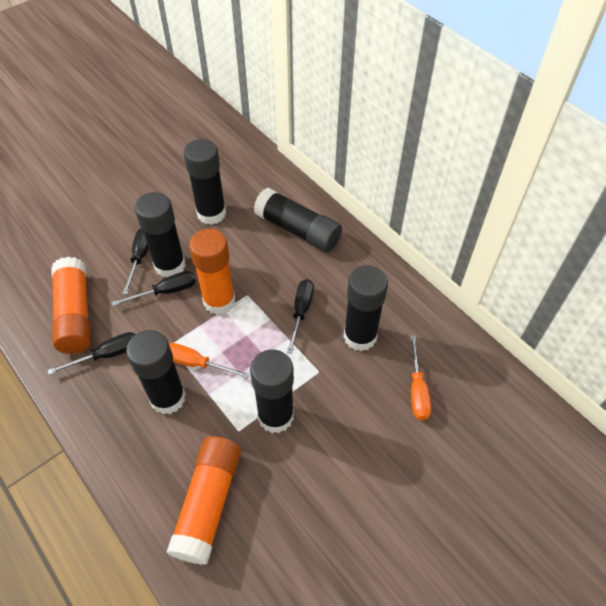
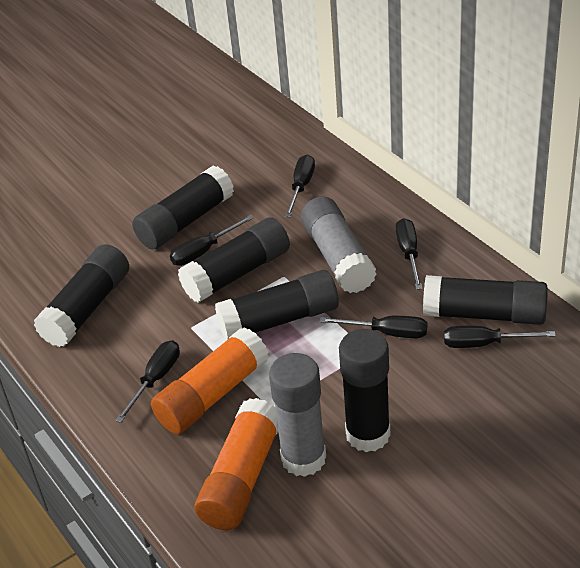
black screwdriver: [47,332,135,375] [112,271,196,306] [122,228,149,294] [287,279,314,354] = 4 -> [115,340,180,423] [170,215,254,266] [285,155,315,217] [320,316,427,338] [396,218,423,290] [444,326,556,348] = 6
grey glue stick: none = 0 -> [269,353,326,477] [301,196,377,293] = 2
orange glue stick: [51,257,91,354] [166,436,241,565] [189,229,236,315] = 3 -> [151,327,269,434] [195,398,278,530] = 2
orange screwdriver: [169,343,249,378] [410,335,431,420] = 2 -> none = 0

